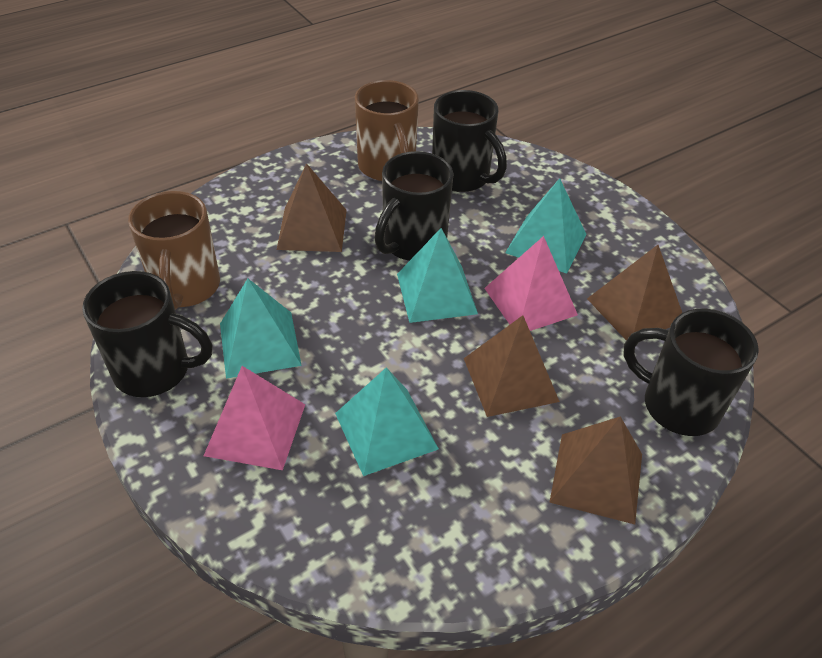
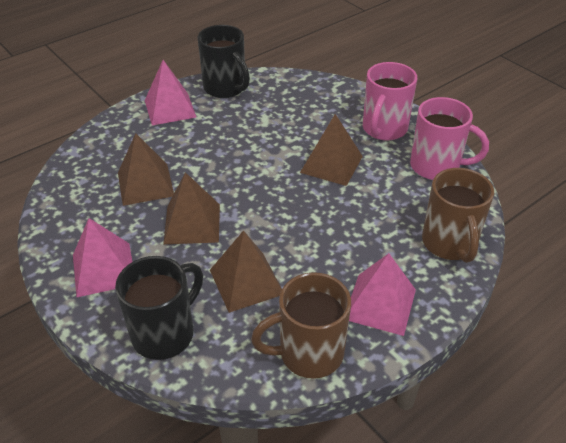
black mug: [82,271,213,397] [374,151,454,261] [432,90,507,192] [623,309,759,436] = 4 -> [115,256,203,360] [197,25,250,98] = 2
pink mug: none = 0 -> [363,62,417,141] [410,97,489,180] = 2
pink pyramid: [204,366,306,470] [484,236,578,331] = 2 -> [73,218,132,297] [145,60,196,126] [349,253,416,336] = 3
turquoise pyramid: [220,279,302,379] [335,368,439,476] [397,228,478,323] [505,178,587,274] = 4 -> none = 0

